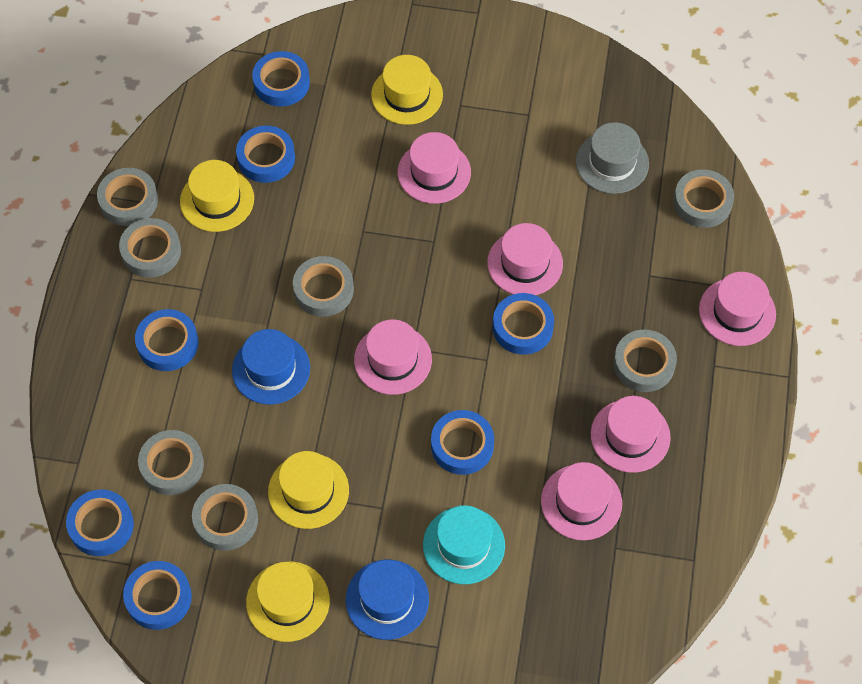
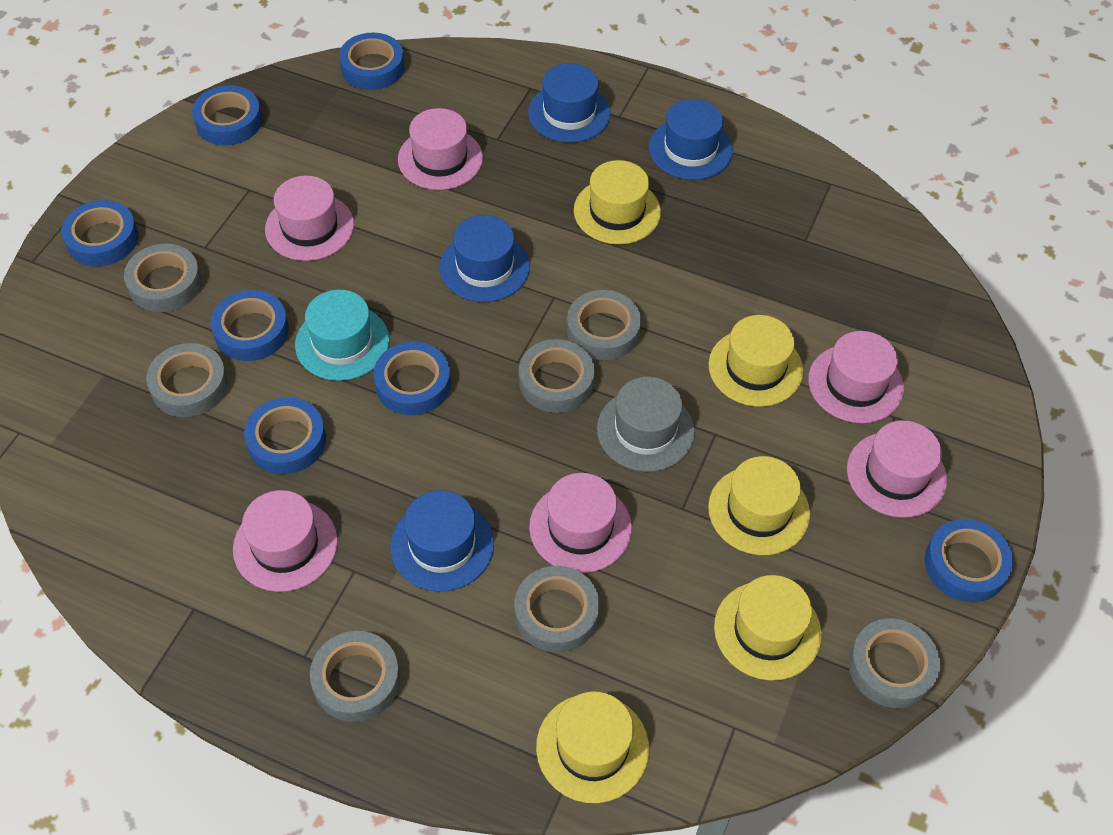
blue hat: [232,329,310,405] [346,560,429,640] = 2 -> [390,490,494,592] [440,215,530,302] [528,63,611,143] [649,99,733,180] = 4
yellow hat: [180,160,254,232] [246,561,330,642] [268,451,349,529] [371,55,443,125] = 4 -> [536,691,649,803] [574,160,661,244] [708,315,803,407] [708,456,810,555] [714,575,822,681] = 5

